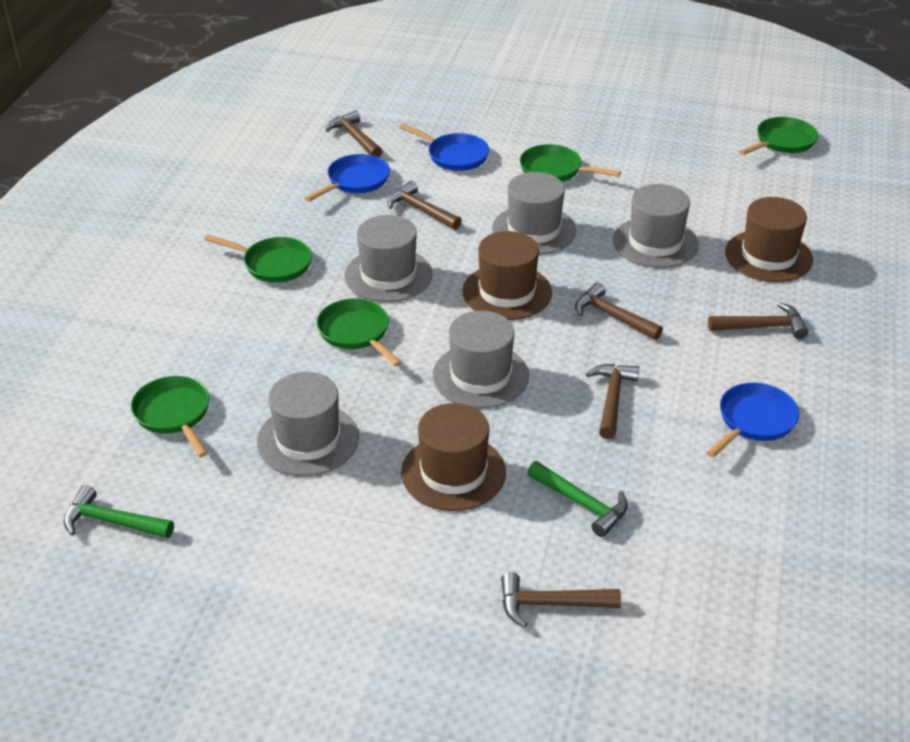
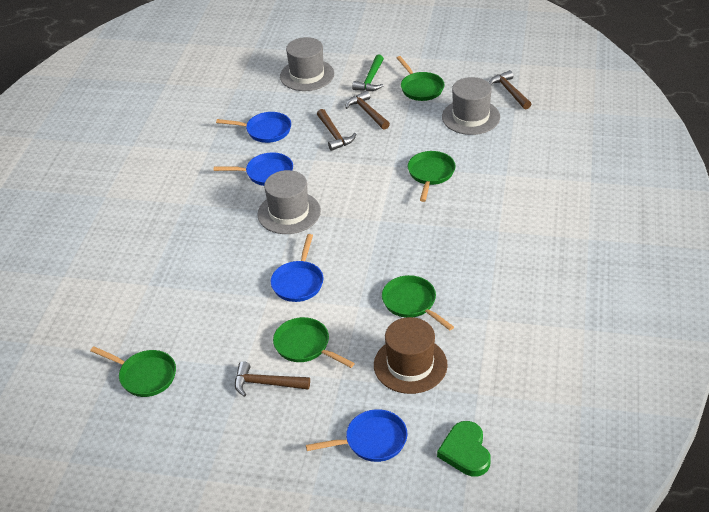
blue pan: [305,154,390,202] [399,123,489,171] [706,383,799,458] = 3 -> [214,152,293,186] [216,112,291,143] [271,234,323,302] [306,409,407,462] = 4
brown hammer: [326,111,382,157] [387,181,462,230] [501,572,621,628] [575,282,663,340] [586,364,639,439] [708,302,808,339] = 6 -> [235,361,310,397] [317,109,356,151] [345,91,390,130] [489,70,531,109] = 4
brown hat: [401,403,506,511] [462,231,552,320] [725,197,813,282] = 3 -> [374,317,448,394] = 1
green hammer: [63,485,174,538] [527,461,628,537] = 2 -> [352,55,384,91] = 1
green heart: none = 0 -> [437,421,491,477] = 1
grey hat: [257,372,359,476] [344,215,433,302] [433,311,529,408] [492,172,576,255] [613,184,699,268] = 5 -> [257,170,321,234] [280,37,334,91] [442,77,500,135] = 3

